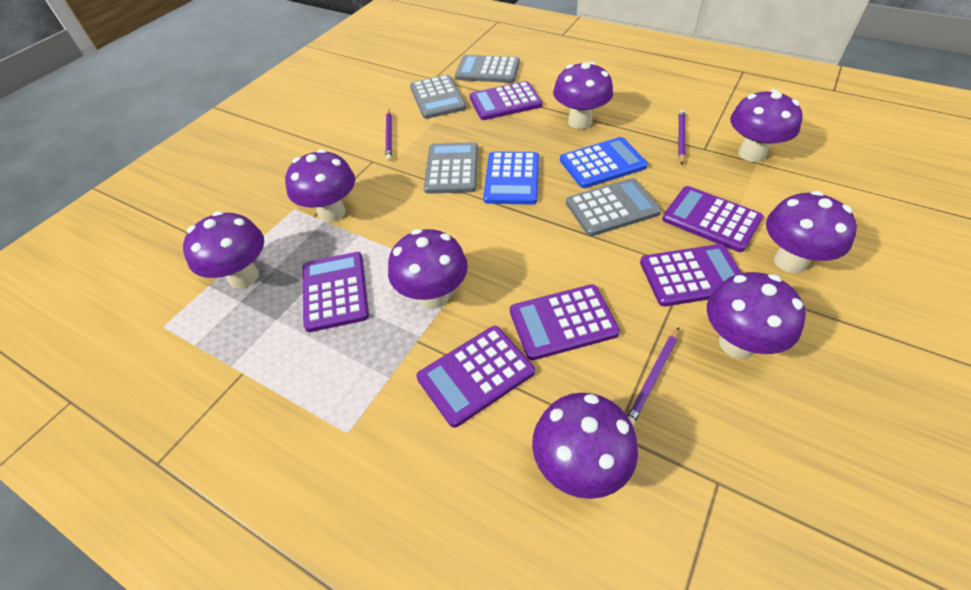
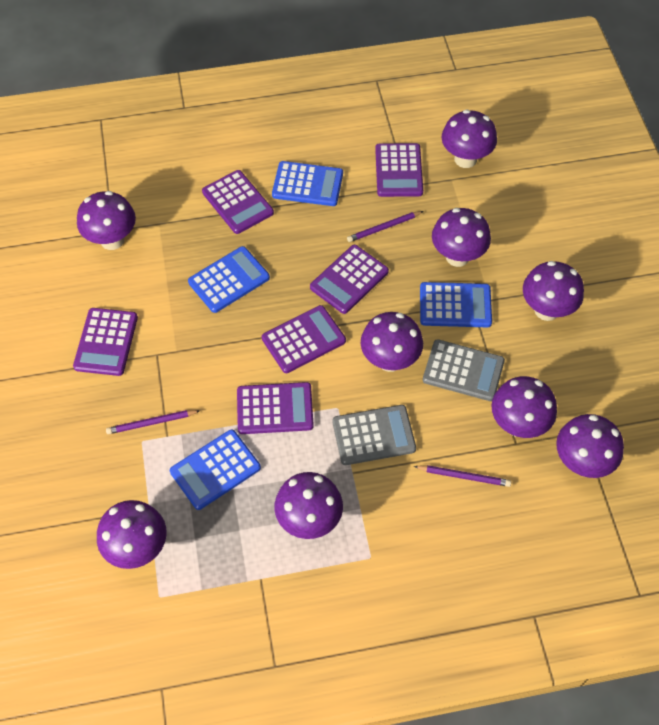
blue calculator: [483,152,539,205] [560,137,648,188] = 2 -> [170,430,261,510] [188,246,270,313] [272,161,343,206] [420,282,492,327] = 4
grey calculator: [410,75,466,119] [424,142,478,194] [455,55,520,83] [566,178,661,236] = 4 -> [333,405,416,465] [423,339,505,401] = 2
purple mushroom: [183,211,264,289] [285,149,355,223] [388,229,468,309] [532,393,638,499] [553,62,613,129] [707,272,806,359] [730,89,803,162] [766,191,857,273] = 8 -> [77,191,136,250] [97,500,167,569] [275,472,343,539] [361,312,423,372] [432,208,491,267] [442,110,497,168] [491,376,557,438] [523,261,584,321] [556,414,624,478] = 9

